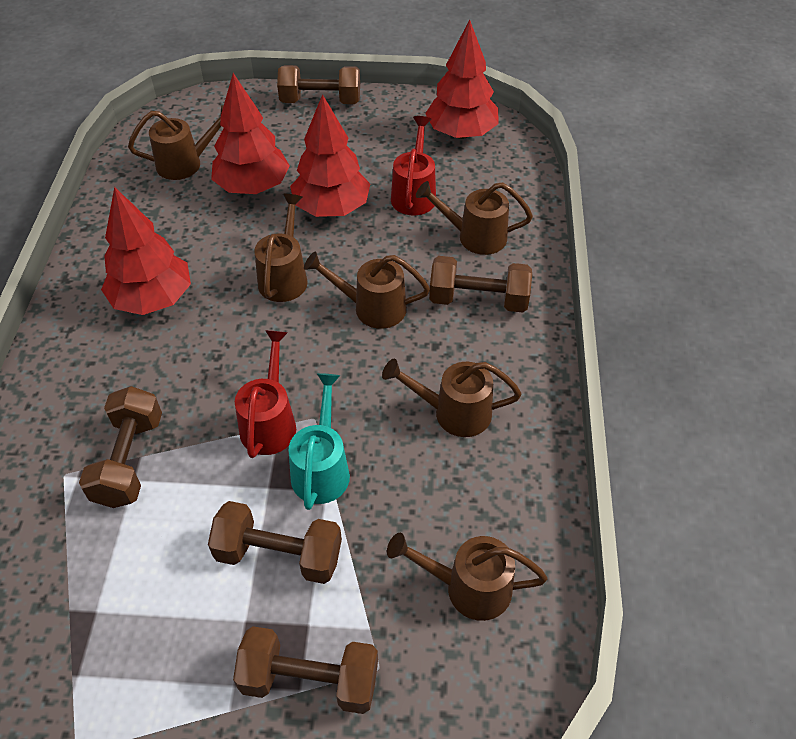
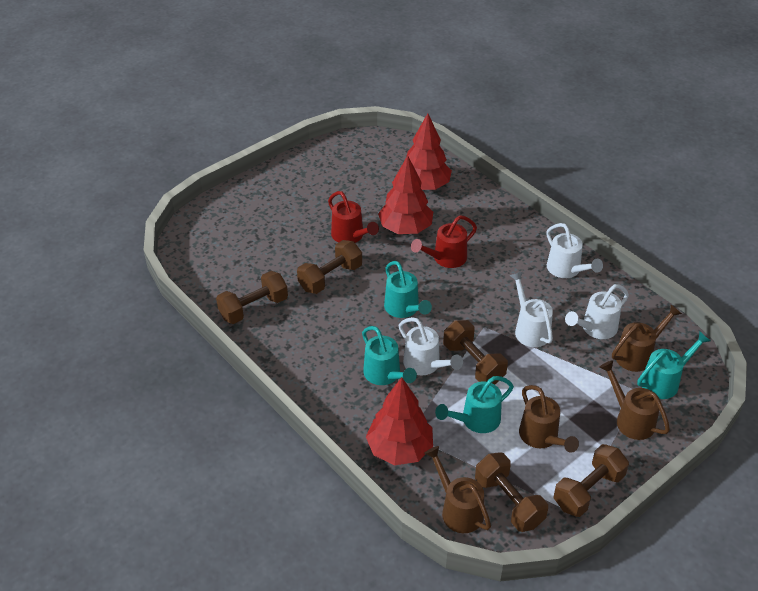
brown watering can: [128,105,224,180] [254,194,308,302] [304,252,430,329] [382,359,522,437] [387,533,548,621] [416,181,533,255] = 6 -> [424,446,491,533] [519,385,579,453] [599,360,670,440] [612,305,682,372] = 4
red tree: [101,187,191,315] [211,73,290,194] [290,94,370,217] [425,20,499,139] = 4 -> [366,377,433,465] [378,155,433,234] [406,113,452,190] = 3
turquoise watering can: [288,373,350,510] = 1 -> [362,326,417,385] [384,261,432,318] [435,376,514,433] [637,331,710,399] = 4
white watering can: none = 0 -> [399,317,463,375] [509,272,553,347] [547,223,603,278] [565,284,629,339] = 4

